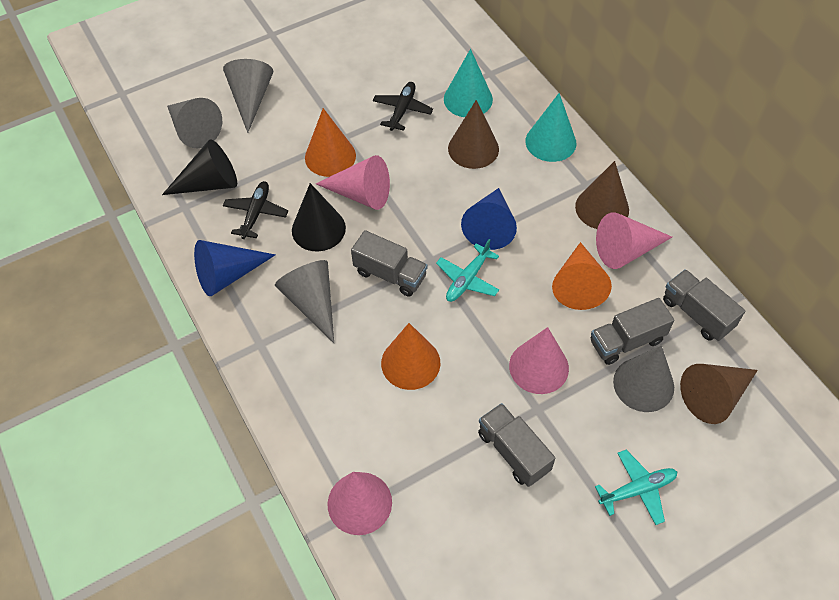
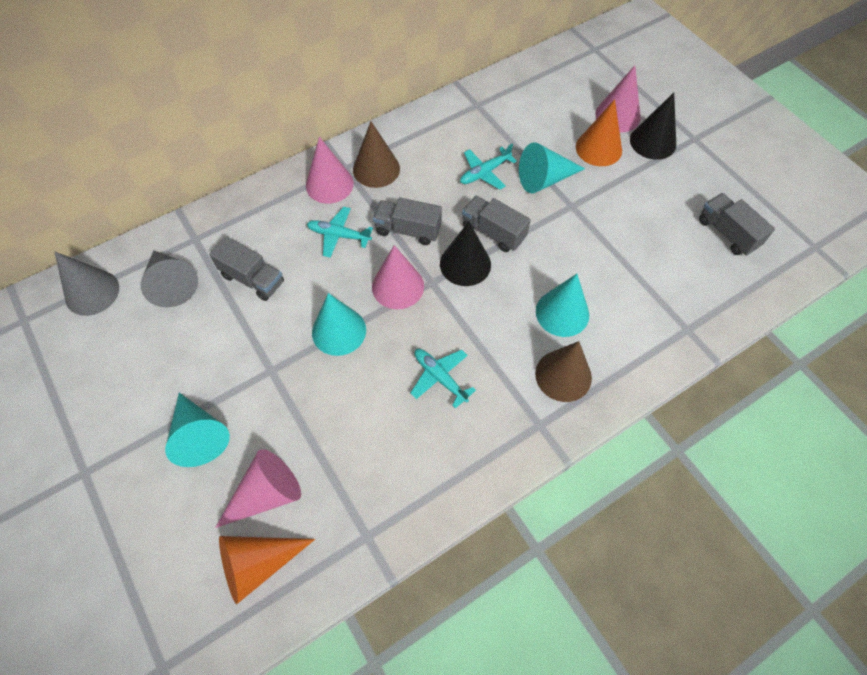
black plane: [223,181,288,239] [373,82,433,131] = 2 -> none = 0
blue cone: [194,240,276,296] [461,188,517,250] = 2 -> none = 0
brown cone: [448,100,499,169] [575,161,629,229] [680,364,758,424] = 3 -> [353,121,400,188] [535,341,592,402] = 2
grey cone: [167,98,222,148] [223,59,273,133] [275,260,334,343] [613,345,674,412] = 4 -> [55,252,119,316] [141,250,198,307] = 2
orange cone: [305,108,356,177] [381,323,440,390] [552,242,612,310] = 3 -> [219,536,315,604] [576,99,622,166] = 2
turquoise cone: [444,49,493,117] [526,93,576,162] = 2 -> [165,393,230,467] [312,293,366,356] [519,142,585,193] [536,274,589,337] = 4
turquoise plane: [436,239,499,302] [595,450,677,525] = 2 -> [307,207,373,258] [410,349,476,409] [460,144,517,190] = 3

